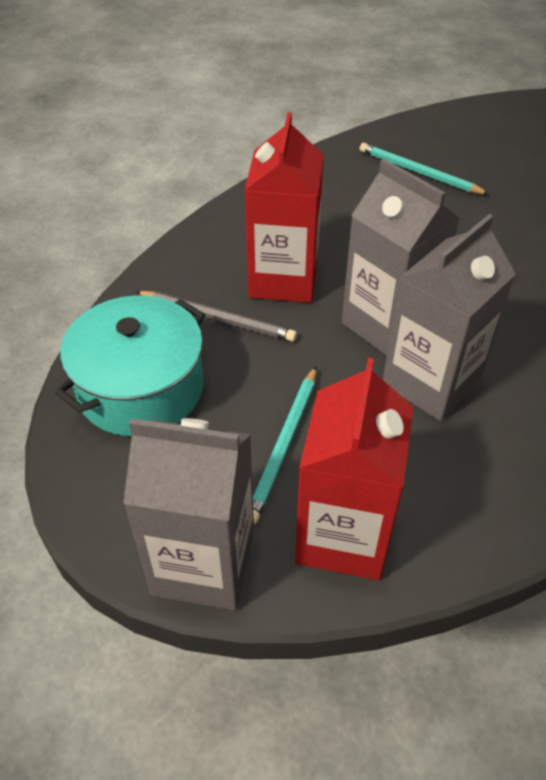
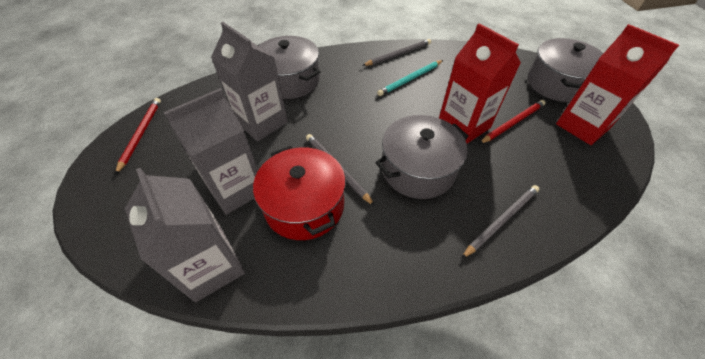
grey pencil: [135,291,297,342] = 1 -> [306,134,375,206] [362,39,431,66] [461,185,539,259] = 3
grey pot: none = 0 -> [257,36,320,99] [375,115,469,199] [528,38,603,102] = 3
red pencil: none = 0 -> [115,98,161,175] [479,100,545,144] = 2
red pot: none = 0 -> [253,146,346,240] = 1
turquoise pencil: [253,366,316,524] [360,143,490,195] = 2 -> [377,60,443,96] = 1
turquoise pot: [54,295,205,436] = 1 -> none = 0

